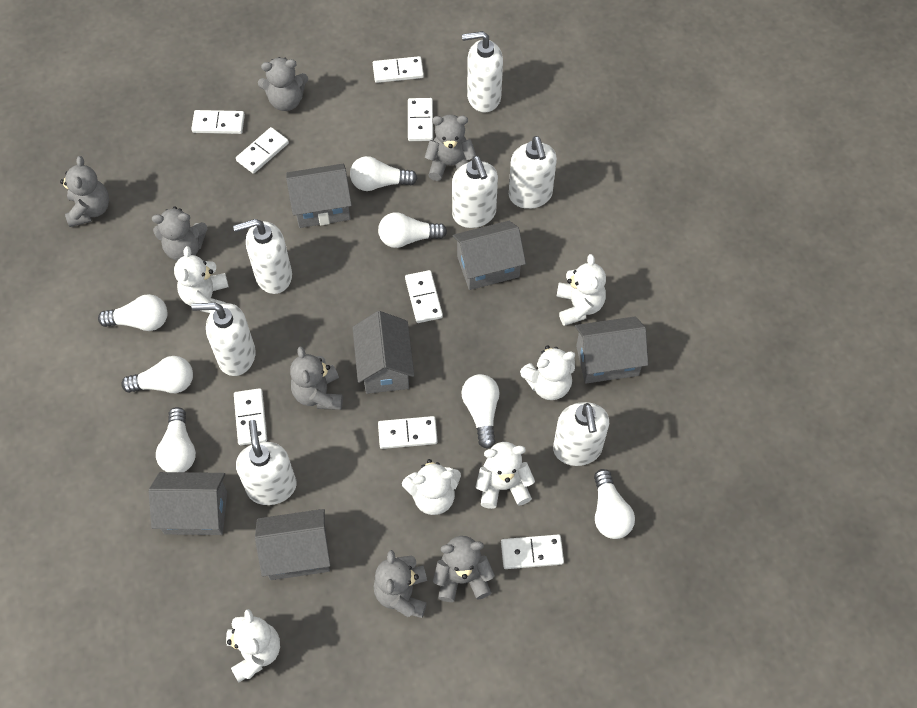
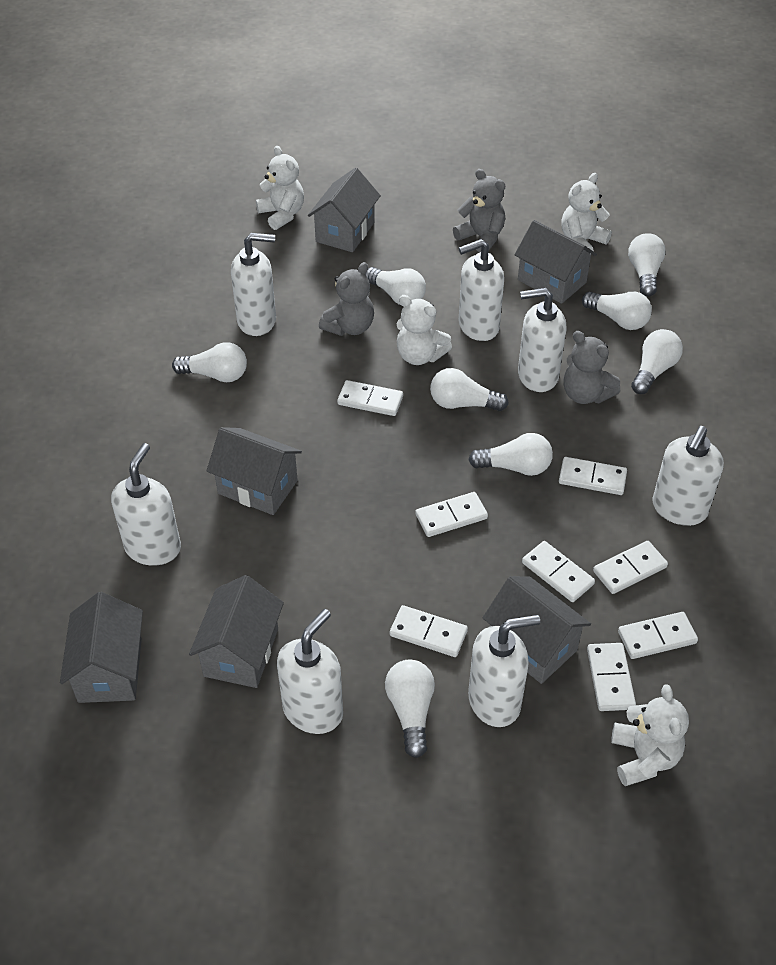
grey teddy bear: [60,156,109,227] [152,206,208,261] [258,57,308,111] [290,346,343,410] [374,550,427,618] [425,115,476,181] [433,536,495,602] = 7 -> [319,262,374,336] [453,169,505,253] [563,331,620,404] = 3
white light bulb: [98,294,167,331] [121,356,193,393] [156,407,196,472] [350,156,418,191] [378,212,447,248] [461,374,499,449] [594,469,635,539] = 7 -> [172,342,247,382] [365,267,426,305] [385,660,435,758] [430,368,509,411] [468,433,553,476] [582,292,652,330] [628,233,666,297] [631,329,683,394] = 8
white teddy bear: [174,246,229,313] [226,609,280,682] [402,459,461,515] [476,442,535,509] [520,345,575,400] [557,254,606,326] = 6 -> [256,146,304,230] [397,295,452,365] [561,173,612,251] [611,684,689,786] = 4

